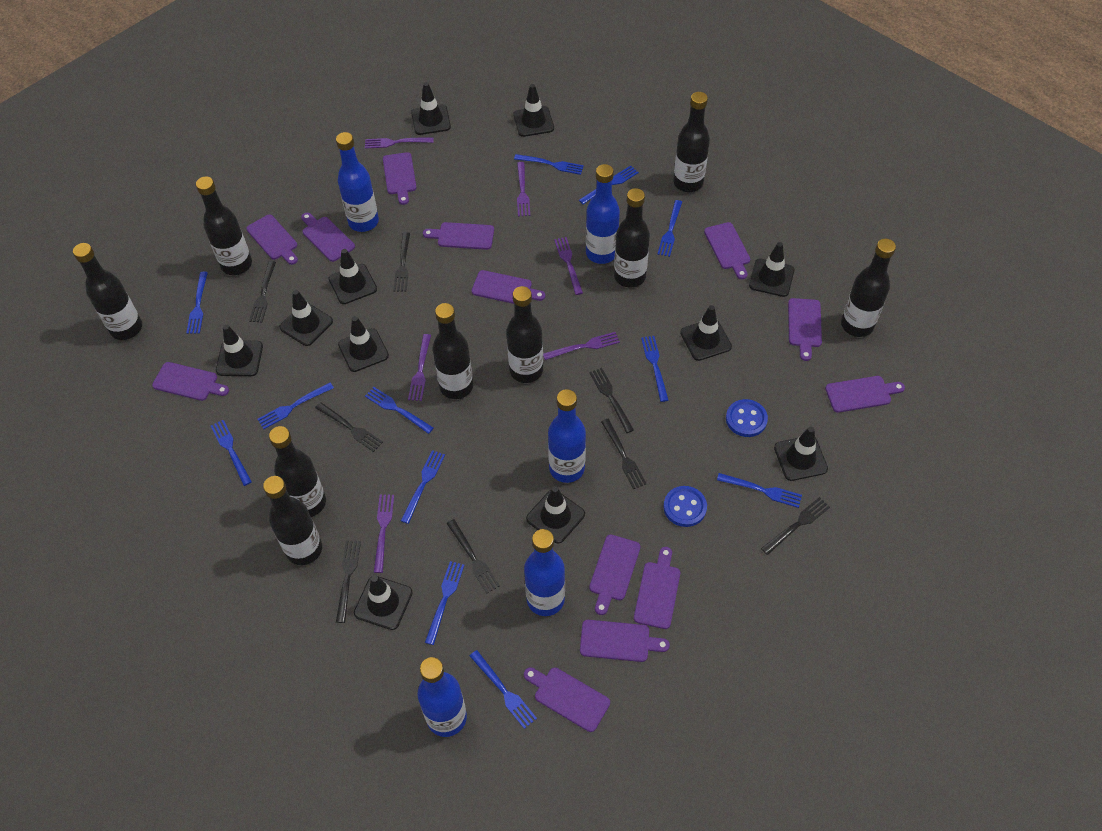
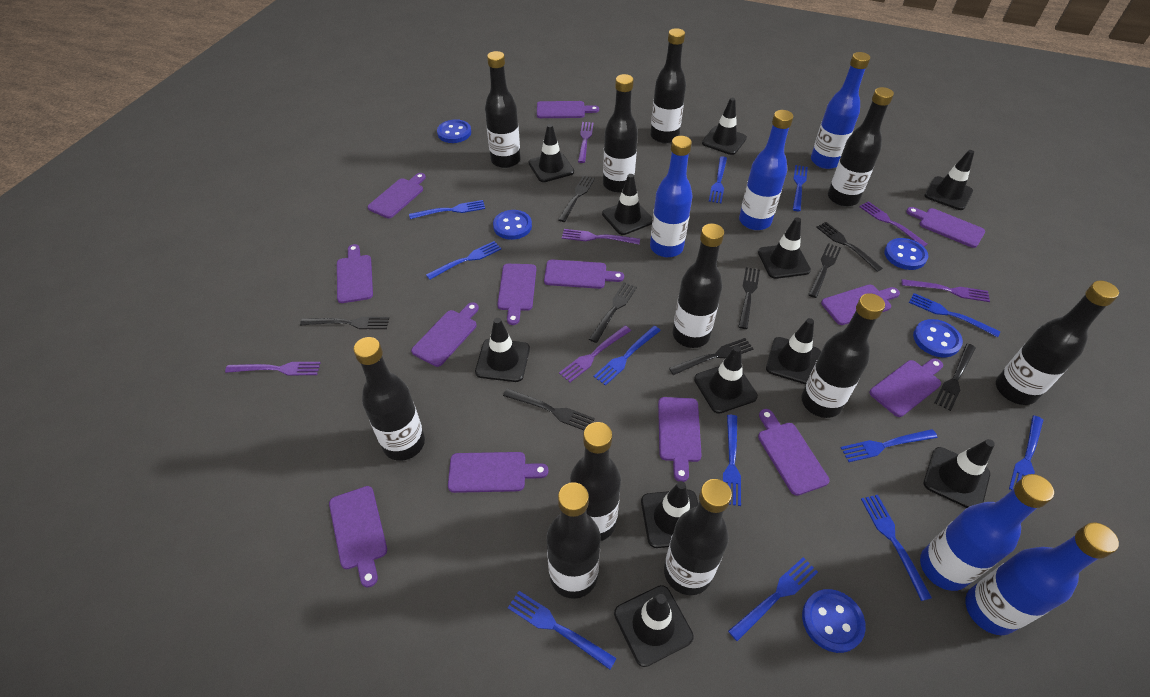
black bottle: [73,243,142,340] [196,177,252,275] [263,476,322,565] [269,426,326,517] [432,303,473,399] [506,286,543,383] [614,188,650,288] [673,92,710,192] [841,239,896,337] = 9 -> [353,337,425,461] [485,51,520,168] [546,482,601,599] [570,422,621,541] [603,74,638,193] [650,28,686,143] [664,479,732,595] [673,224,724,348] [801,293,885,418] [828,87,894,207] [996,280,1119,405] = 11
black fork: [249,261,276,323] [315,402,383,452] [336,540,361,623] [393,232,410,292] [446,519,500,593] [589,368,634,433] [601,419,647,489] [761,497,830,555] = 8 -> [300,317,389,329] [503,388,595,430] [558,175,595,222] [589,282,637,343] [669,338,753,375] [738,267,760,329] [808,243,841,298] [816,222,883,272] [934,343,976,411] = 9
blue button: [664,486,707,527] [726,399,768,437] = 2 -> [437,119,471,143] [493,210,532,240] [802,589,866,653] [884,238,928,270] [913,319,963,357] = 5

